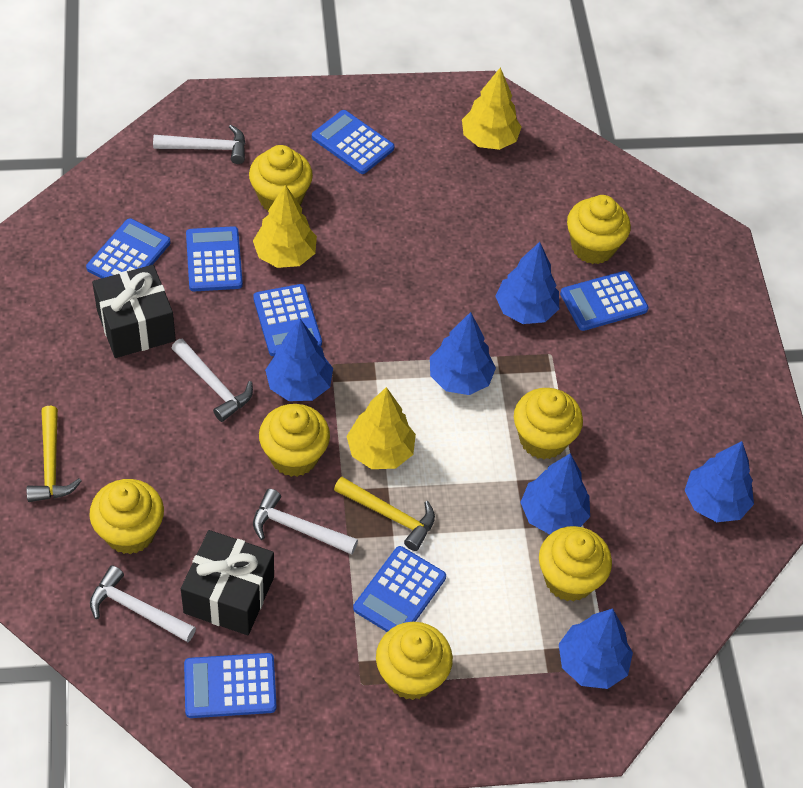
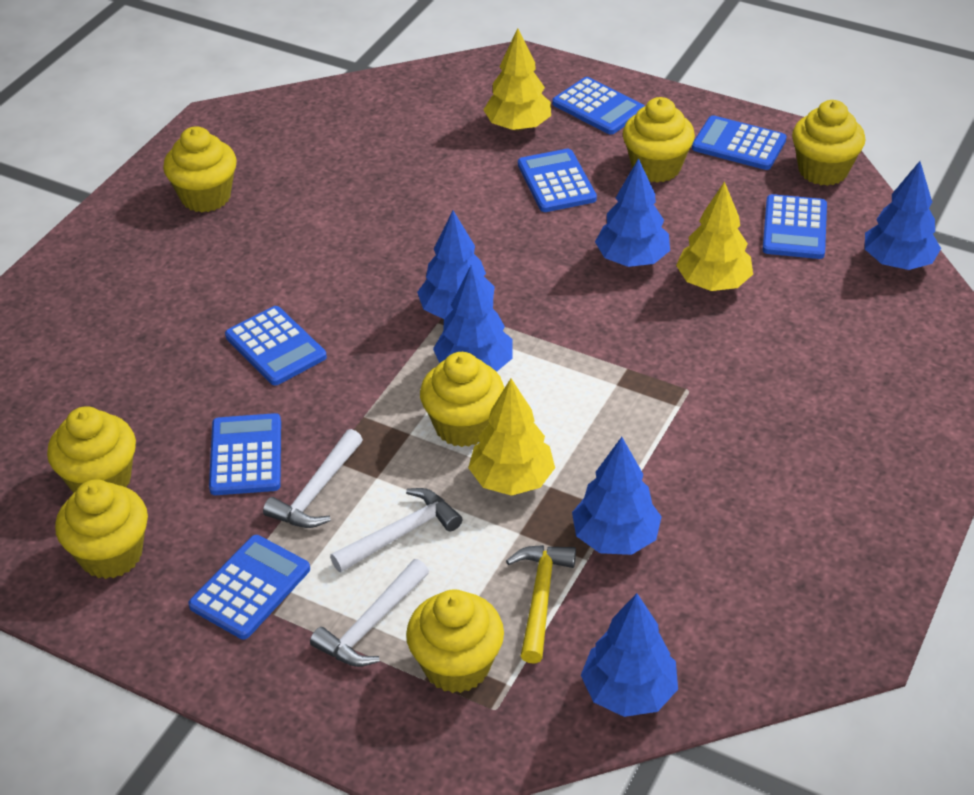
black gift: [92,265,176,358] [181,530,274,635] = 2 -> none = 0
white hammer: [90,566,196,642] [153,125,246,164] [172,338,253,422] [253,489,358,555] = 4 -> [263,429,363,528] [310,559,429,667] [330,488,463,572] = 3
yellow hammer: [26,406,82,502] [334,477,435,551] = 2 -> [506,545,576,664] = 1

